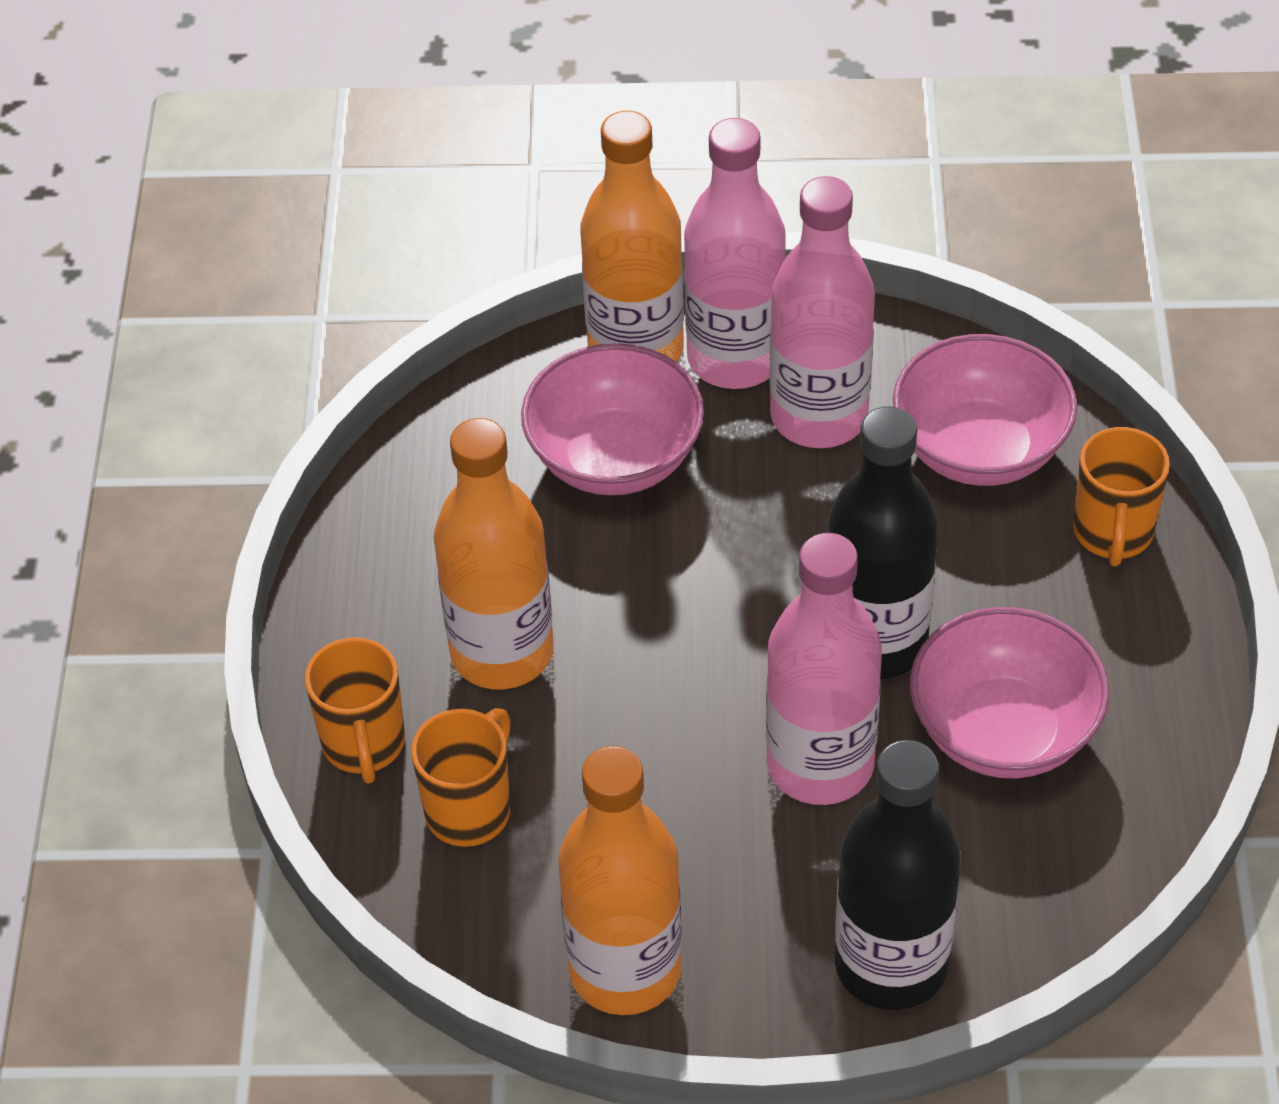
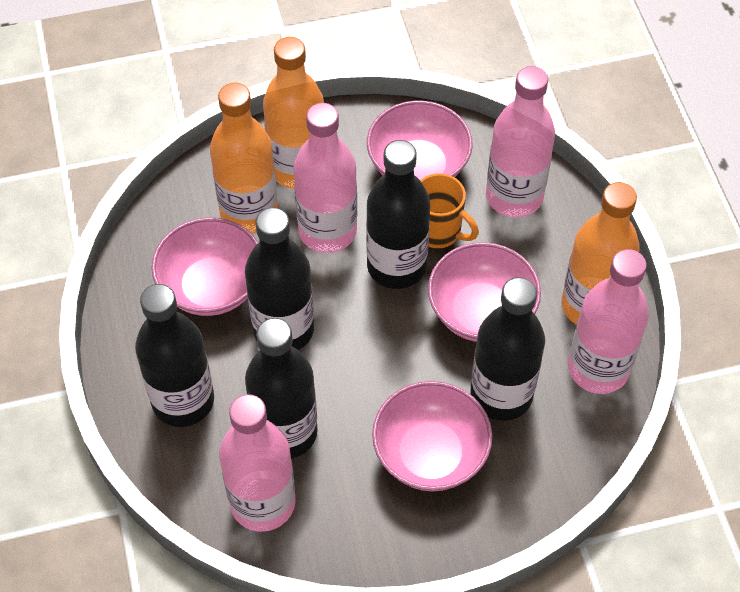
black bottle: [827,406,938,679] [835,740,961,1010] = 2 -> [135,284,214,427] [245,207,314,350] [245,318,318,459] [366,140,430,289] [471,277,545,421] = 5
orange mug: [305,637,405,783] [411,708,511,847] [1073,427,1170,566] = 3 -> [420,173,479,248] = 1
pink bottle: [684,118,786,389] [766,533,882,805] [769,176,875,448] = 3 -> [219,394,296,532] [293,103,357,253] [486,66,555,218] [568,249,649,394] = 4
pink bowl: [521,343,704,495] [893,334,1077,486] [910,607,1109,778] = 3 -> [151,217,258,316] [367,101,473,180] [372,381,492,491] [428,242,541,342] = 4

